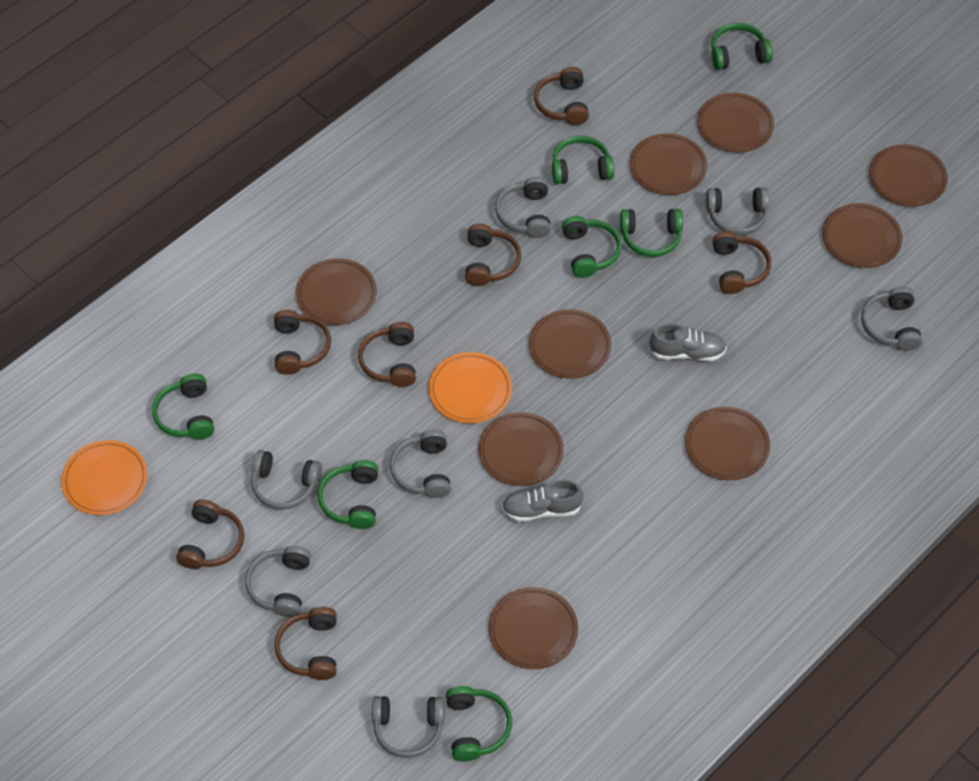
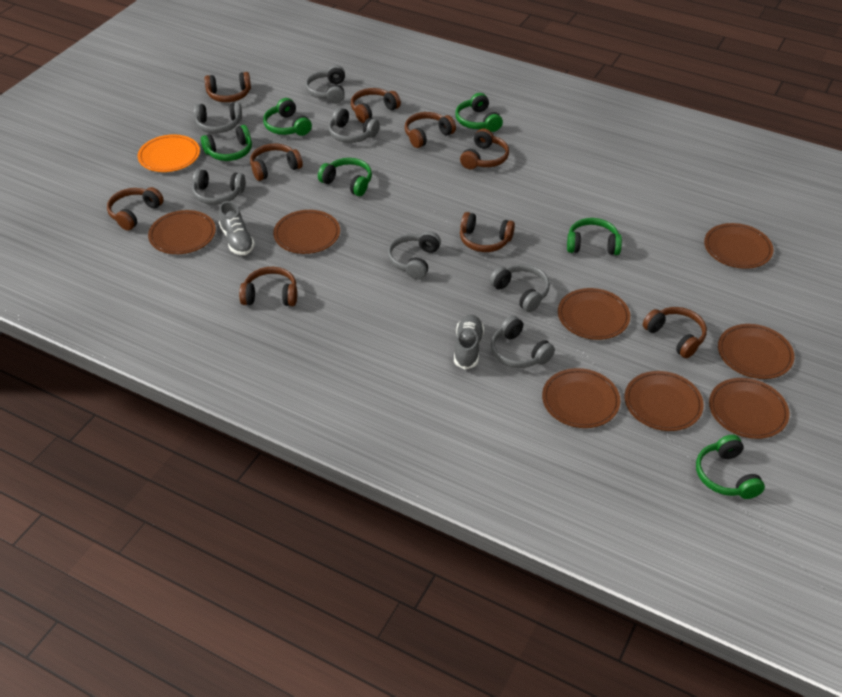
brown headphones: [176,499,244,569] [274,310,331,375] [274,607,337,680] [358,322,416,387] [465,224,521,286] [534,67,589,125] [713,231,771,294] = 7 -> [107,187,164,231] [204,72,251,102] [239,267,297,306] [250,144,303,181] [351,88,401,123] [405,112,456,148] [460,128,509,169] [460,212,515,252] [643,307,707,358] = 9
brown plate: [296,258,377,325] [479,412,564,486] [489,587,578,669] [529,309,611,379] [630,133,707,195] [685,407,770,480] [698,93,774,153] [823,203,903,268] [869,144,948,207] = 9 -> [148,210,216,254] [273,210,340,254] [542,368,621,428] [558,288,630,340] [625,371,704,431] [704,223,773,269] [709,378,790,439] [718,324,794,379] = 8
green headphones: [152,373,214,440] [318,460,378,529] [446,686,512,762] [552,136,614,184] [562,216,622,278] [620,209,683,257] [711,23,773,70] = 7 -> [201,125,252,161] [263,98,312,136] [318,158,372,196] [455,93,503,132] [567,218,622,255] [696,435,765,499] = 6
orange plate: [62,440,148,515] [429,352,512,423] = 2 -> [138,135,200,172] = 1

